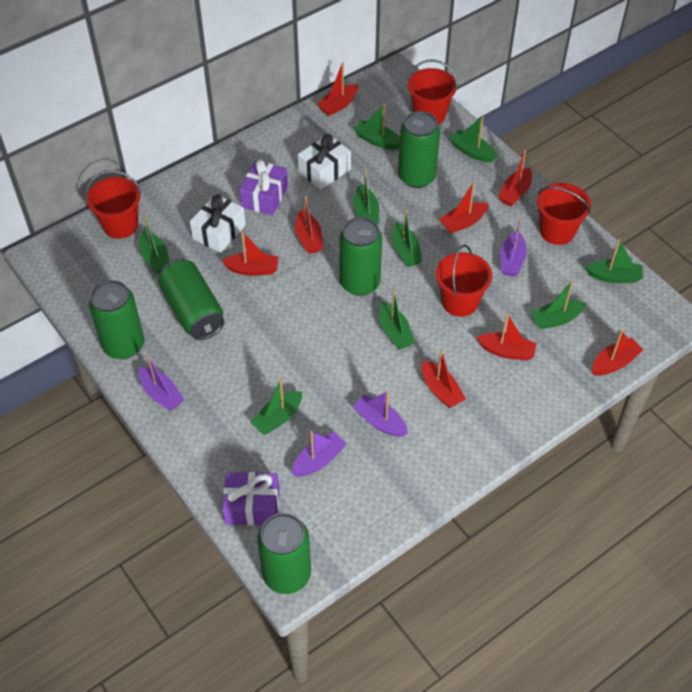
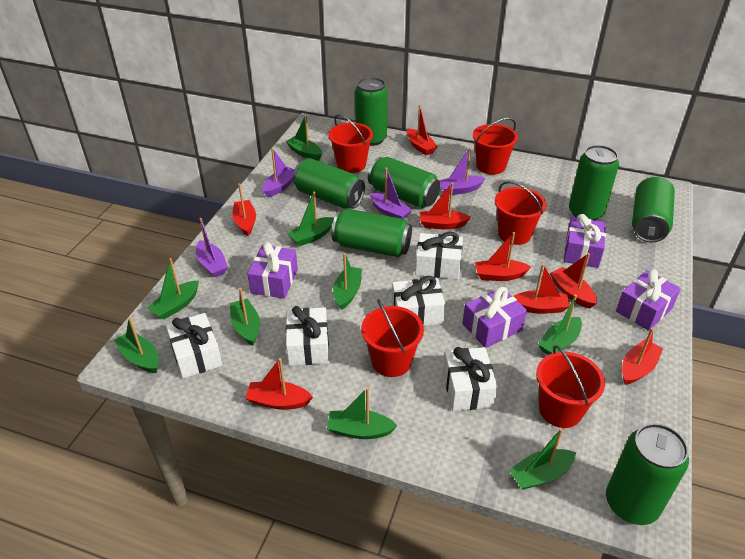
green can: [89,280,144,359] [158,259,224,340] [257,513,311,594] [339,217,382,296] [398,111,440,188] = 5 -> [293,158,365,209] [332,209,412,257] [355,77,388,146] [368,157,440,208] [569,145,619,220] [606,423,689,525] [632,177,675,242] = 7
purple gift: [222,472,279,525] [239,159,288,216] = 2 -> [247,242,298,299] [462,287,527,348] [563,214,606,268] [616,269,681,331] = 4
red bucket: [85,170,141,239] [407,59,458,125] [436,244,492,317] [537,183,591,245] = 4 -> [328,114,373,173] [361,299,424,377] [473,118,518,175] [495,181,547,245] [536,345,605,428] = 5
white gift: [190,194,246,253] [298,134,351,190] = 2 -> [166,313,222,379] [286,306,329,366] [392,276,445,326] [415,232,463,279] [443,347,498,411] = 5

